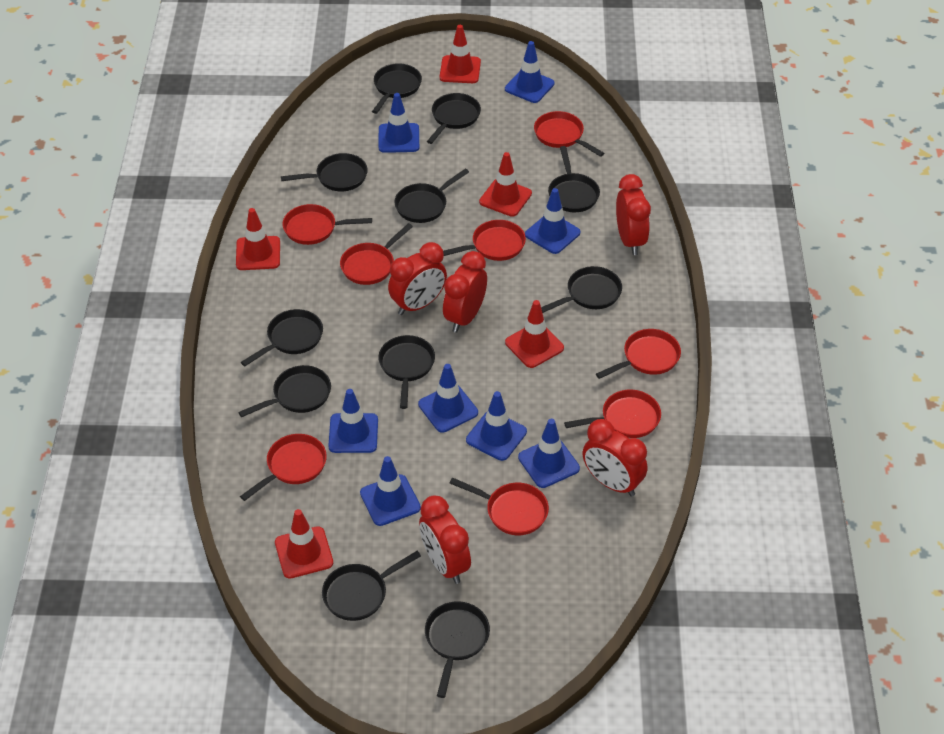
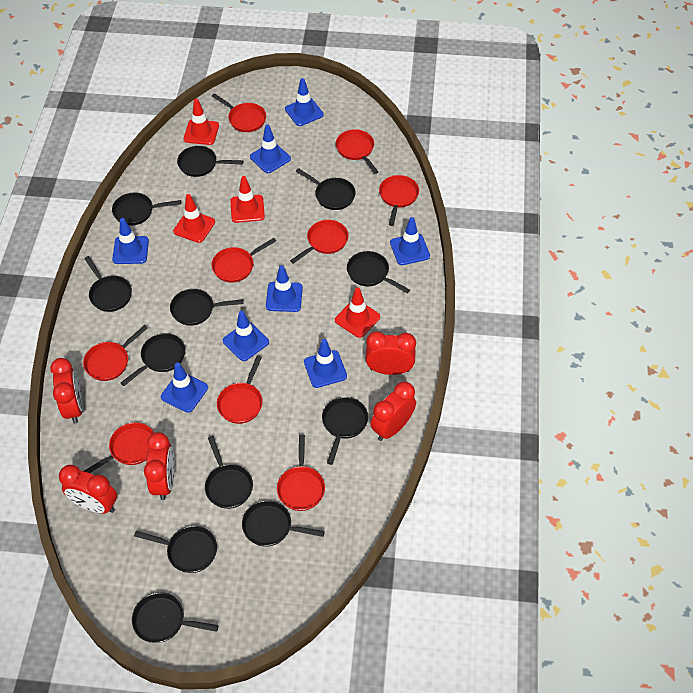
black pan: [238,365,331,417] [241,309,323,366] [281,153,368,191] [322,551,421,621] [372,63,422,114] [378,335,435,409] [394,169,469,223] [425,601,490,698] [427,93,481,144] [541,266,622,313] [548,146,600,212] = 11 -> [84,256,132,312] [112,193,181,226] [121,333,185,386] [132,592,219,643] [134,526,217,573] [170,289,244,326] [177,146,243,177] [205,436,253,509] [242,500,325,547] [296,168,355,210] [322,397,368,465] [347,251,410,293] = 12
red pan: [240,434,327,501] [283,204,372,245] [340,223,413,285] [443,220,526,261] [450,477,549,535] [534,111,604,157] [564,390,661,438] [596,329,681,379] = 8 -> [83,325,148,381] [84,422,154,473] [211,238,276,282] [212,93,266,132] [217,356,263,424] [277,435,325,511] [290,220,349,264] [336,129,378,174] [379,175,419,226] = 9
red traffic cone: [236,208,280,270] [275,509,333,579] [440,25,481,83] [479,152,532,217] [505,300,564,368] = 5 -> [173,194,215,243] [183,99,219,145] [230,176,265,223] [335,287,380,338] = 4

